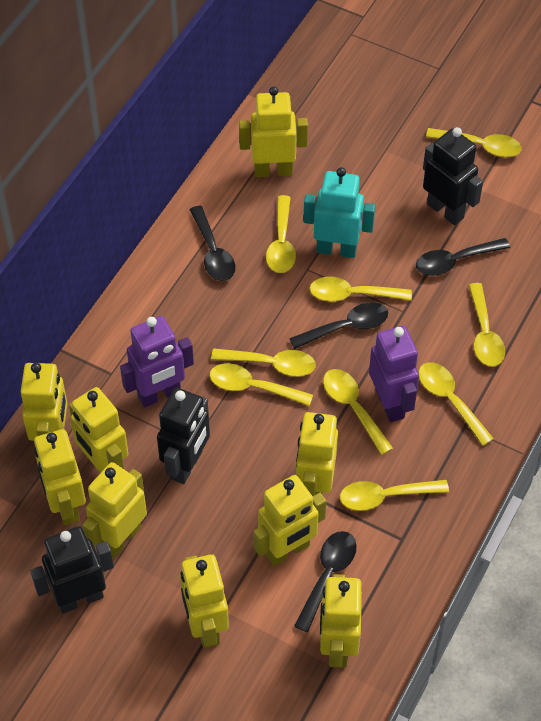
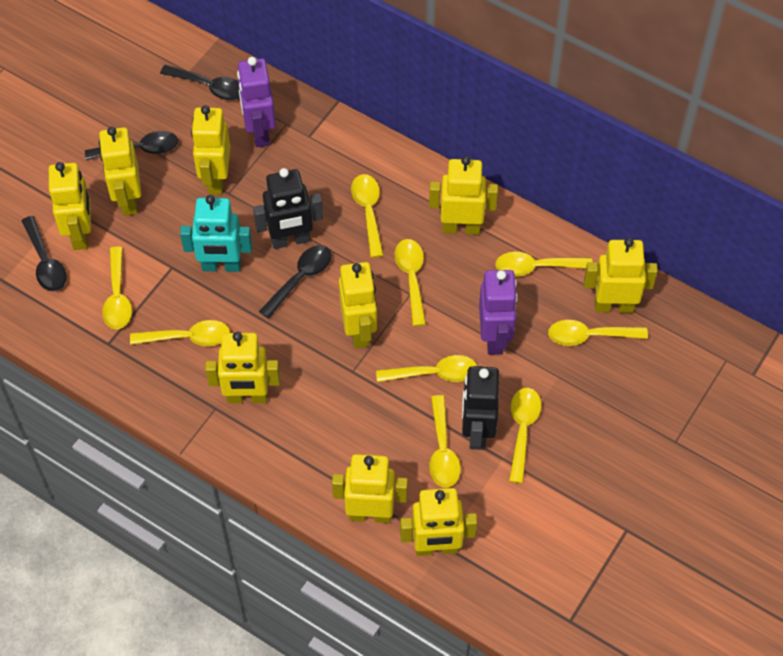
black robot: [30,526,114,614] [157,388,210,484] [423,127,483,225] = 3 -> [253,168,323,249] [462,366,499,450] = 2

